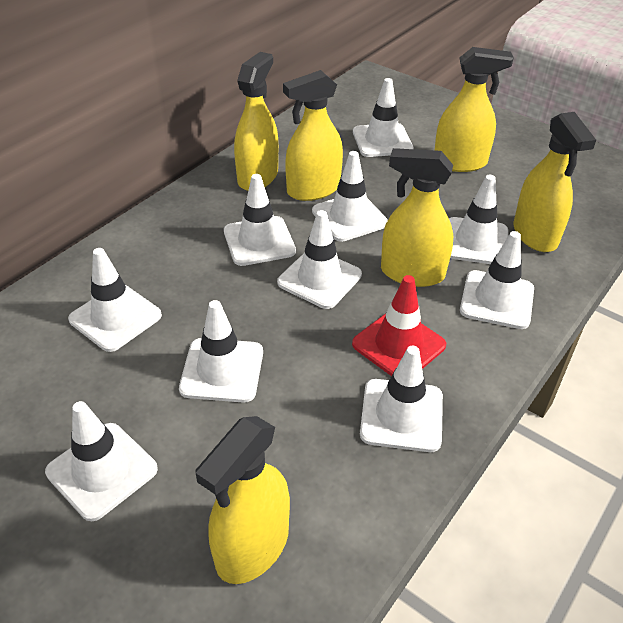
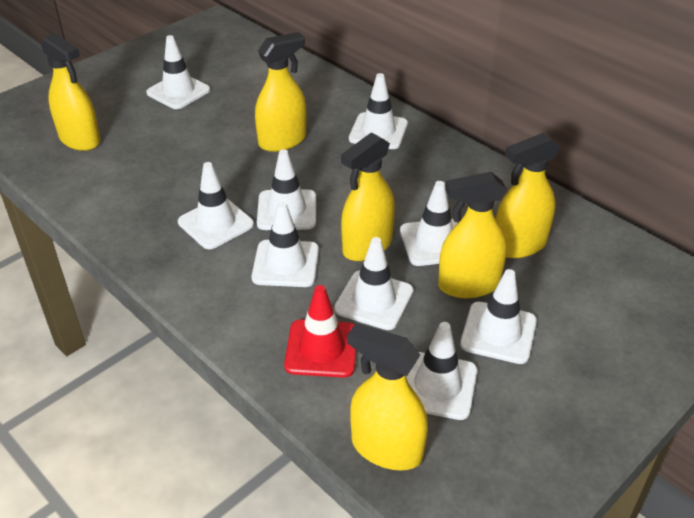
white traffic cone: [45,401,158,521] [68,248,162,352] [179,300,263,403] [224,174,296,266] [277,210,362,309] [312,151,388,242] [353,78,414,157] [360,346,443,452] [449,175,508,264] [460,231,534,329] = 10 -> [146,35,210,109] [178,162,254,249] [252,201,319,287] [257,149,316,230] [334,237,414,330] [349,73,408,149] [400,181,458,266] [406,322,477,420] [460,269,537,364] = 9

